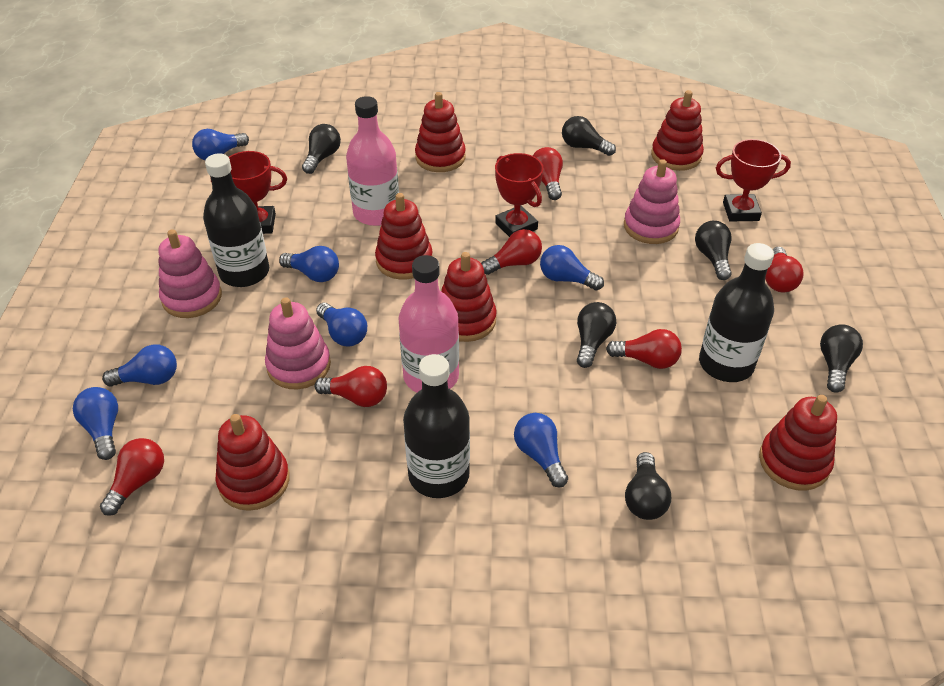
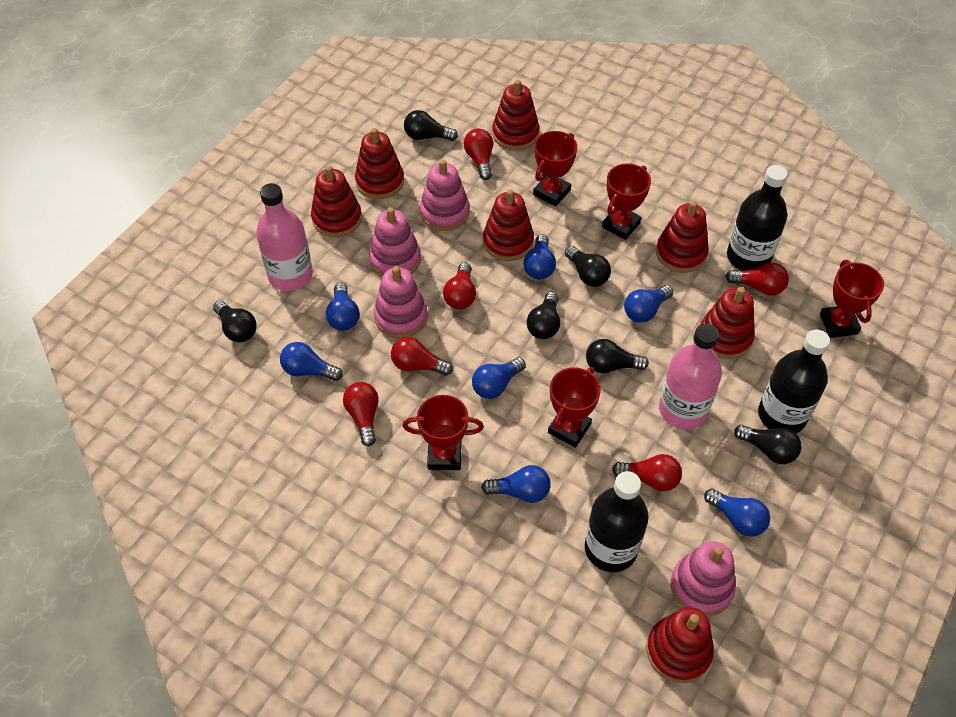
pink stacking toy: [158,229,222,318] [265,297,331,389] [624,159,680,244] = 3 -> [369,207,421,276] [374,266,428,338] [420,159,470,231] [671,541,736,617] = 4
red stacking toy: [216,414,290,511] [375,193,433,280] [415,92,466,172] [441,252,497,342] [651,90,704,171] [759,395,837,491] = 6 -> [311,166,362,237] [355,128,404,199] [483,189,534,261] [492,80,539,151] [647,607,714,683] [656,201,709,273] [700,287,755,359] = 7
red trophy: [211,151,287,234] [495,153,543,237] [716,139,791,221] = 3 -> [403,395,484,470] [533,131,577,207] [548,367,601,448] [602,163,651,240] [820,260,884,338] = 5

